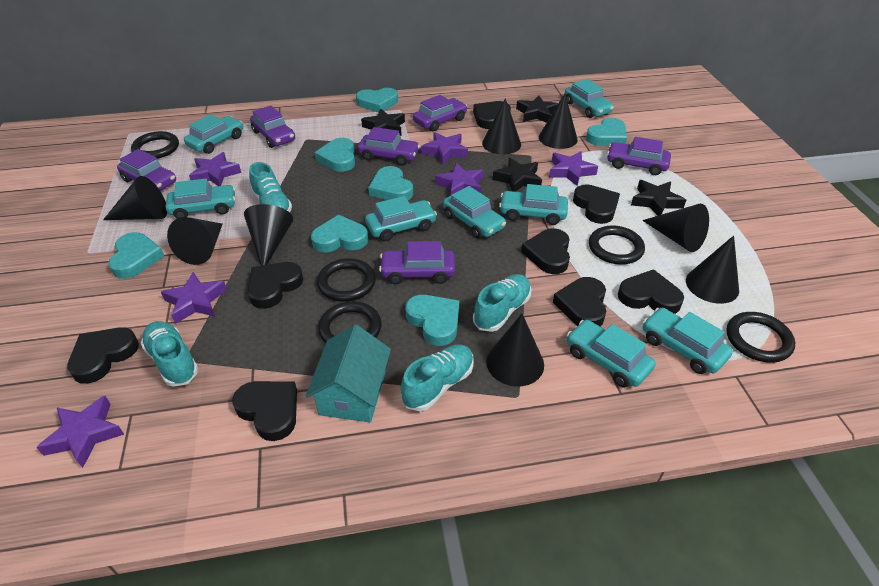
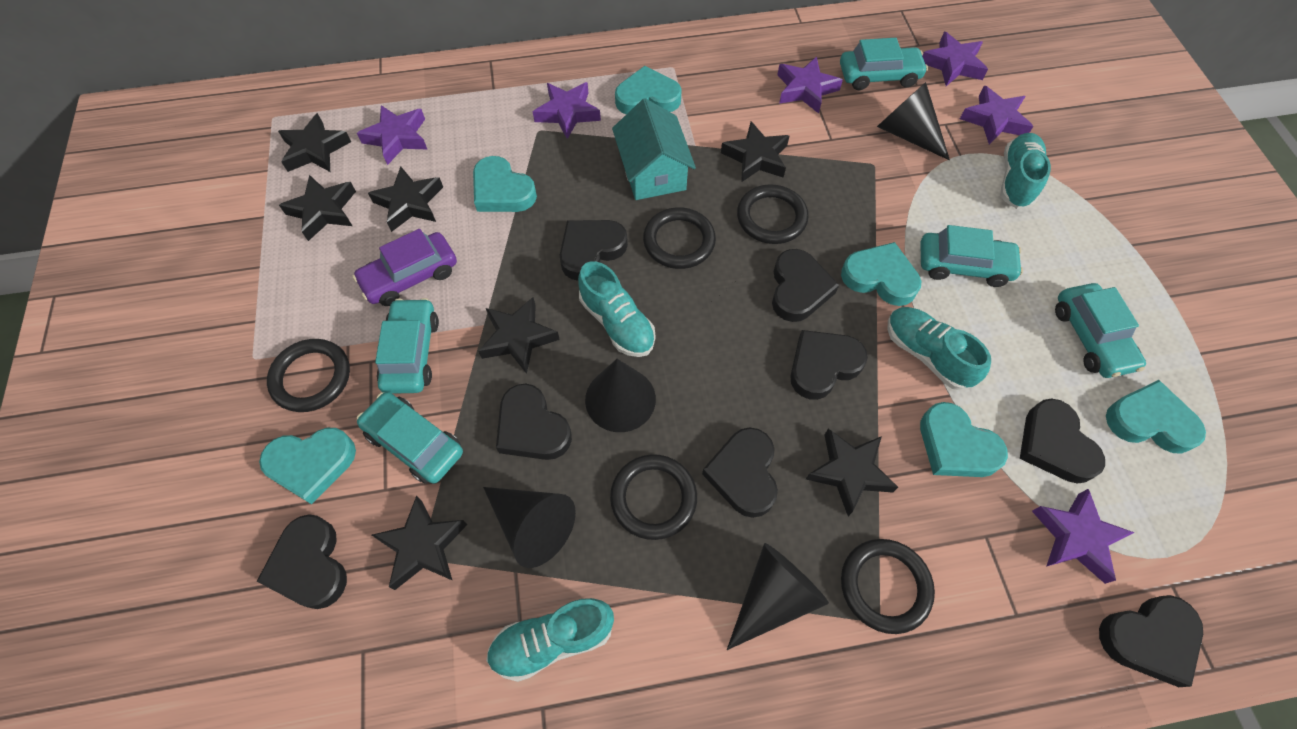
black cone: [103,176,167,220] [167,217,222,265] [244,204,293,266] [482,98,521,155] [486,314,544,387] [539,93,578,149] [642,204,709,252] [686,235,739,304] = 8 -> [483,487,576,568] [585,359,656,432] [727,543,829,650] [877,82,950,160] = 4
black star: [361,109,405,136] [493,158,542,192] [516,95,558,123] [631,180,686,216] = 4 -> [278,113,351,172] [279,175,356,241] [368,166,443,232] [372,495,467,590] [479,297,560,374] [721,121,789,182] [806,429,898,516] = 7
purple car: [117,149,176,191] [250,105,295,148] [357,127,420,166] [379,241,455,284] [413,95,467,131] [607,137,671,175] = 6 -> [353,229,457,306] = 1
turquoise car: [165,179,236,219] [184,114,243,154] [365,196,437,241] [443,186,506,239] [499,184,568,225] [565,79,614,118] [567,320,656,388] [643,308,733,374] = 8 -> [357,392,463,484] [375,298,439,394] [840,38,928,91] [920,225,1023,287] [1055,283,1146,378] = 5
turquoise heart: [108,232,164,279] [311,215,368,253] [315,138,355,172] [356,88,398,112] [368,166,413,200] [405,295,459,346] [586,118,627,146] = 7 -> [259,428,356,504] [473,156,537,212] [615,66,682,114] [841,242,921,306] [920,402,1008,477] [1106,380,1206,454] = 6

